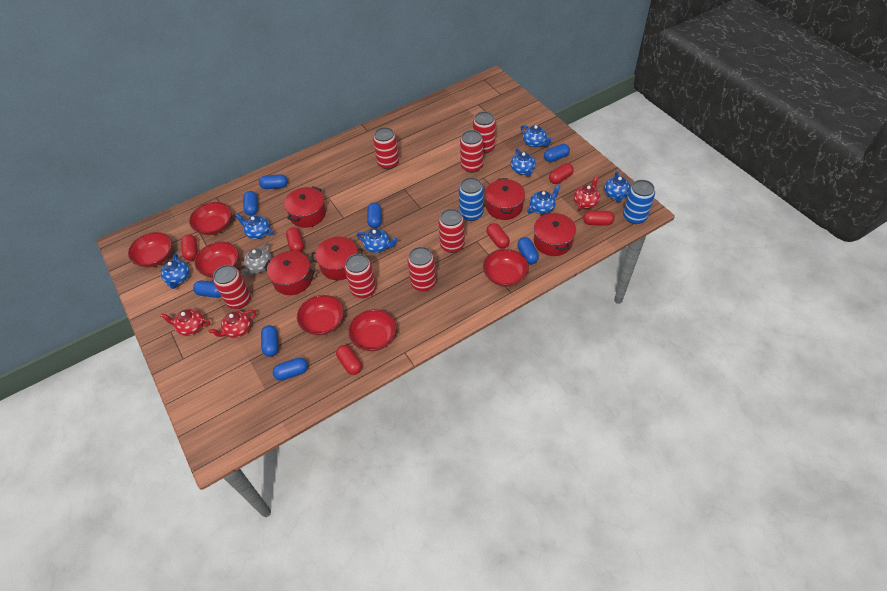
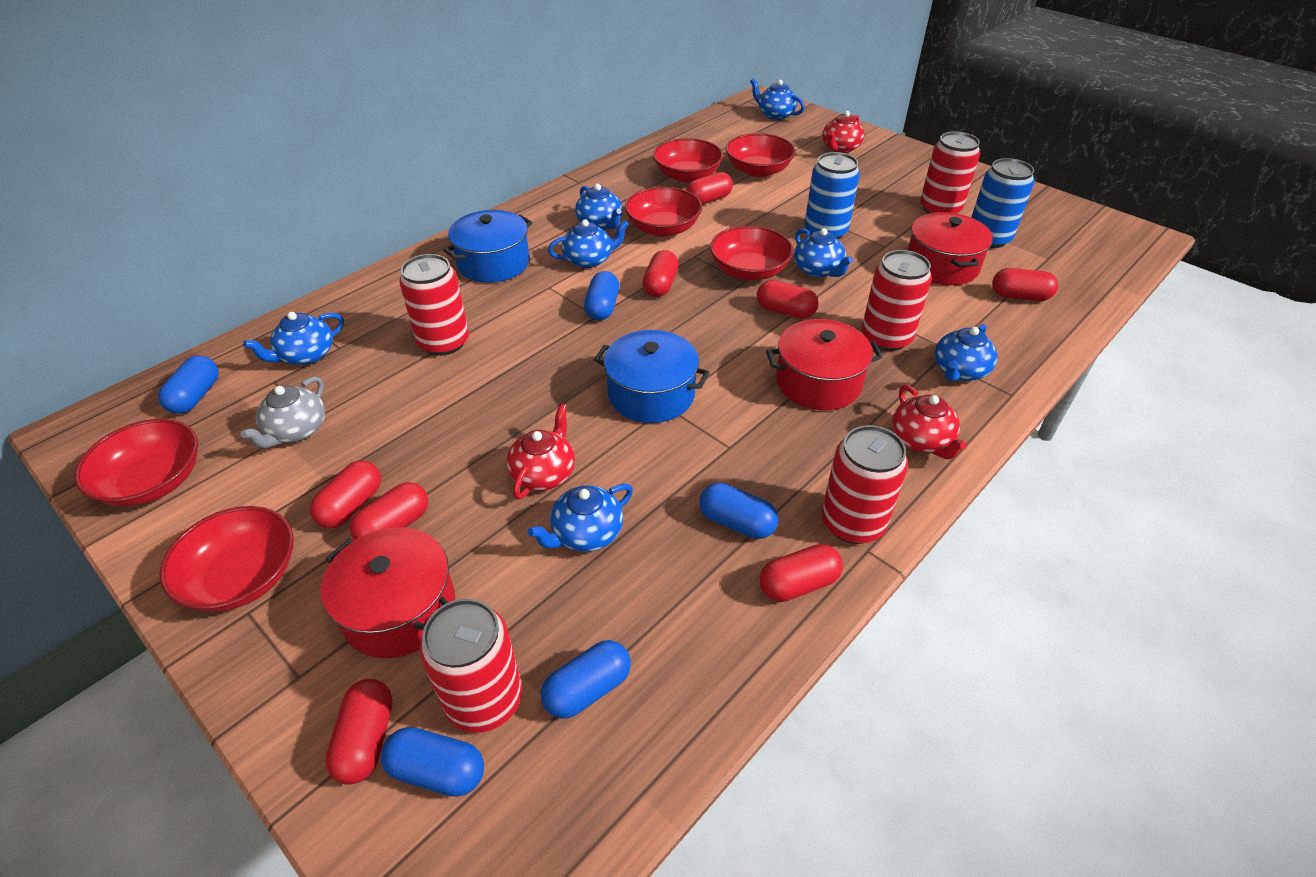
blue capsule: [193,281,221,298] [243,191,258,216] [259,174,288,189] [261,325,279,357] [273,357,308,381] [367,202,382,228] [517,237,539,264] [544,143,570,162] = 8 -> [158,356,218,414] [381,727,484,797] [541,640,631,719] [584,271,619,320] [700,483,778,539] = 5
blue pot: none = 0 -> [443,210,533,283] [594,330,710,423] = 2
red can: [213,265,251,309] [344,254,376,298] [373,127,399,169] [407,247,436,291] [438,209,465,253] [460,130,484,173] [473,111,496,154] = 7 -> [399,254,469,356] [420,599,522,733] [822,425,908,544] [862,250,932,351] [920,132,980,214] = 5
red capsule: [181,234,198,261] [286,227,304,252] [336,345,362,375] [486,223,510,249] [549,163,574,184] [583,211,615,226] = 6 -> [310,460,381,528] [325,679,393,785] [350,482,428,540] [643,250,679,297] [686,172,733,205] [757,280,819,319] [760,544,843,602] [992,268,1058,301] = 8
red pot: [264,251,315,295] [284,186,326,228] [311,236,362,280] [485,178,525,220] [534,212,576,256] = 5 -> [321,527,455,658] [766,319,883,410] [908,212,993,285] = 3

